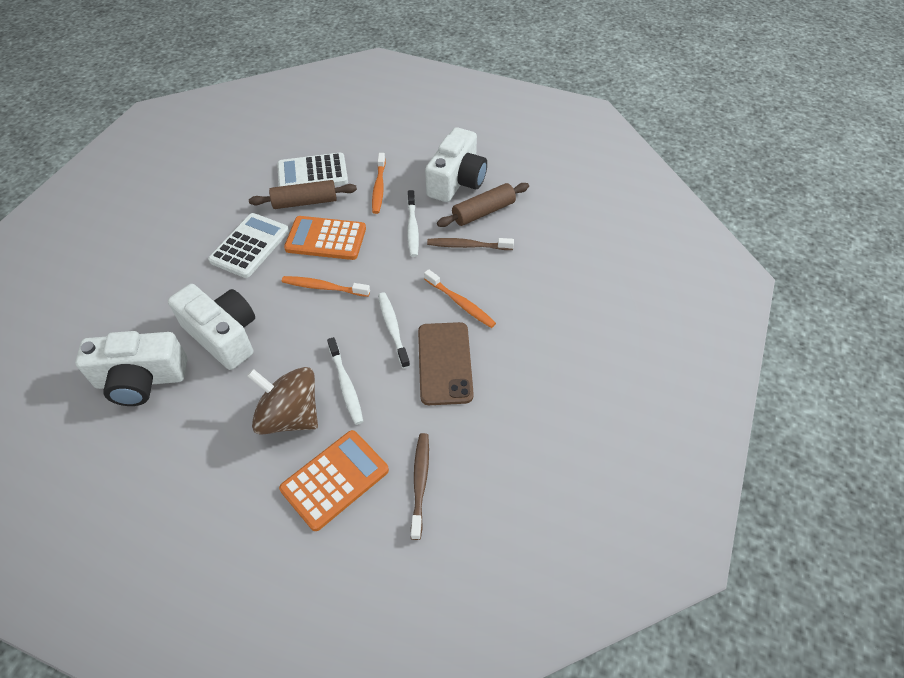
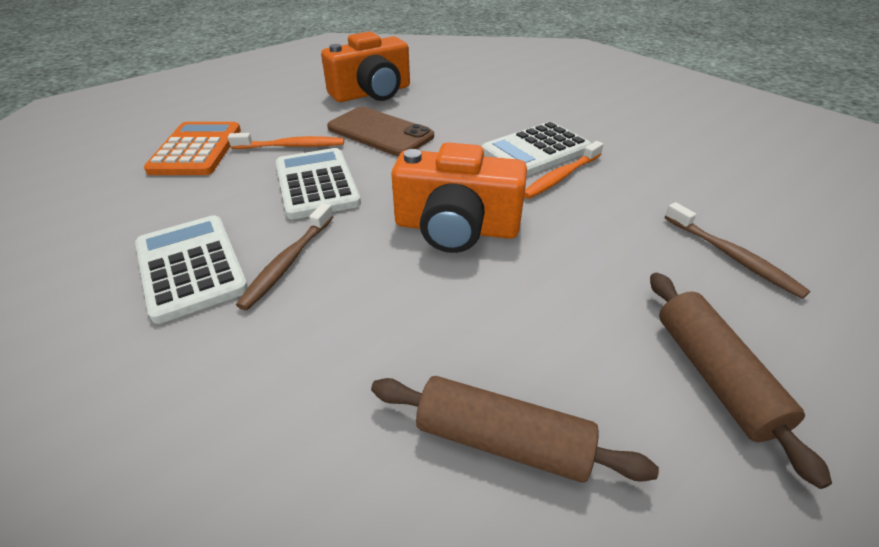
brown spinning top: [247,367,318,434] = 1 -> none = 0
orange calculator: [279,430,389,531] [284,216,366,260] = 2 -> [144,122,241,175] = 1
orange camera: none = 0 -> [321,31,410,102] [391,142,527,253] = 2
orange toothbrush: [282,276,370,297] [372,153,386,214] [424,269,496,328] = 3 -> [228,133,344,149] [524,141,604,199] = 2
white calculator: [208,213,289,278] [277,153,348,187] = 2 -> [135,215,248,324] [276,148,361,219] [482,122,592,176] = 3
white camera: [75,331,187,406] [168,284,255,370] [425,127,487,202] = 3 -> none = 0
white toothbrush: [327,337,364,425] [378,292,410,369] [407,190,419,257] = 3 -> none = 0

